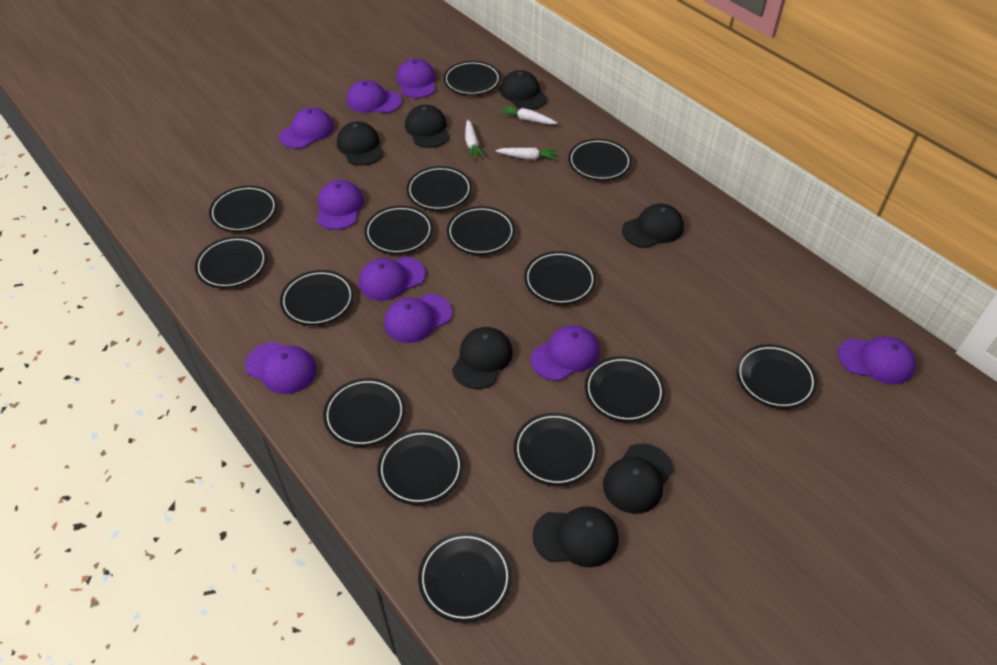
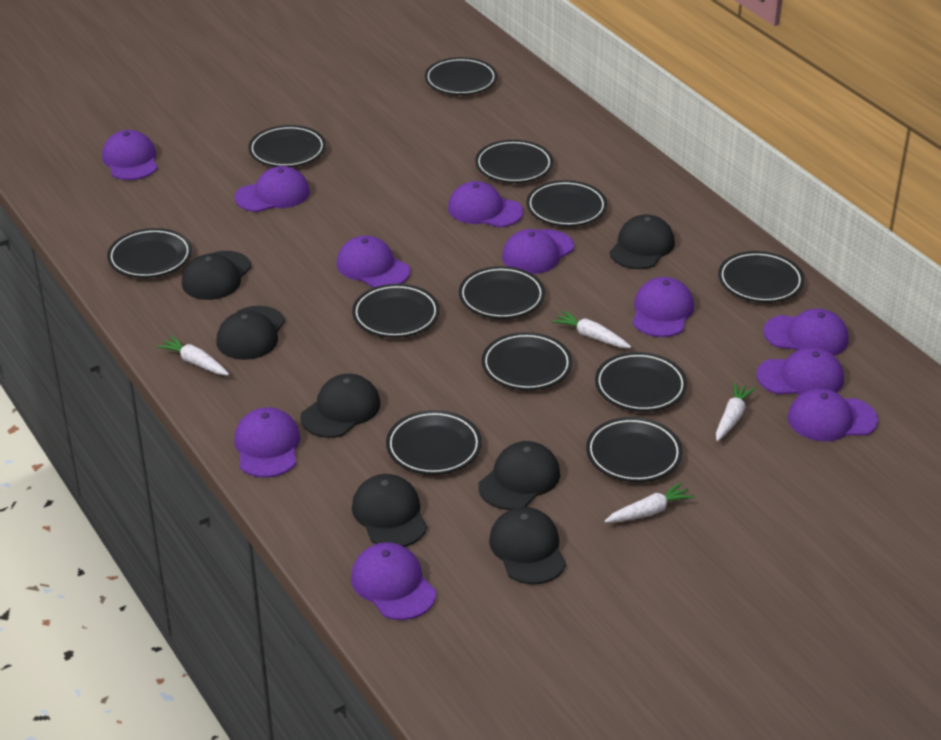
black plate: [195,236,267,288] [209,186,277,232] [280,270,354,326] [323,378,405,447] [364,206,433,254] [377,429,463,505] [407,166,472,211] [418,532,512,623] [444,61,501,95] [447,206,515,255] [514,413,598,486] [524,251,596,305] [568,139,632,181] [585,356,665,422] [736,344,817,409] = 15 -> [107,228,192,278] [248,125,326,167] [352,284,440,338] [386,410,482,475] [425,57,497,95] [459,266,545,319] [475,140,553,183] [482,332,572,390] [526,180,607,227] [586,417,683,482] [595,352,687,412] [718,251,804,303] = 12
purple cap: [245,342,316,394] [279,107,334,149] [317,180,364,230] [346,80,402,113] [359,257,425,301] [384,294,452,343] [396,58,436,98] [530,325,599,381] [838,337,916,385] = 9 -> [102,130,158,180] [234,407,300,478] [235,166,310,212] [337,236,410,288] [351,542,436,620] [448,181,523,228] [502,229,574,274] [632,277,694,337] [757,347,844,395] [763,309,849,356] [788,388,878,441] = 11
white carrot: [465,120,485,159] [496,148,557,160] [500,105,557,125] = 3 -> [157,335,229,375] [552,311,631,348] [605,483,694,523] [716,382,756,441] = 4

